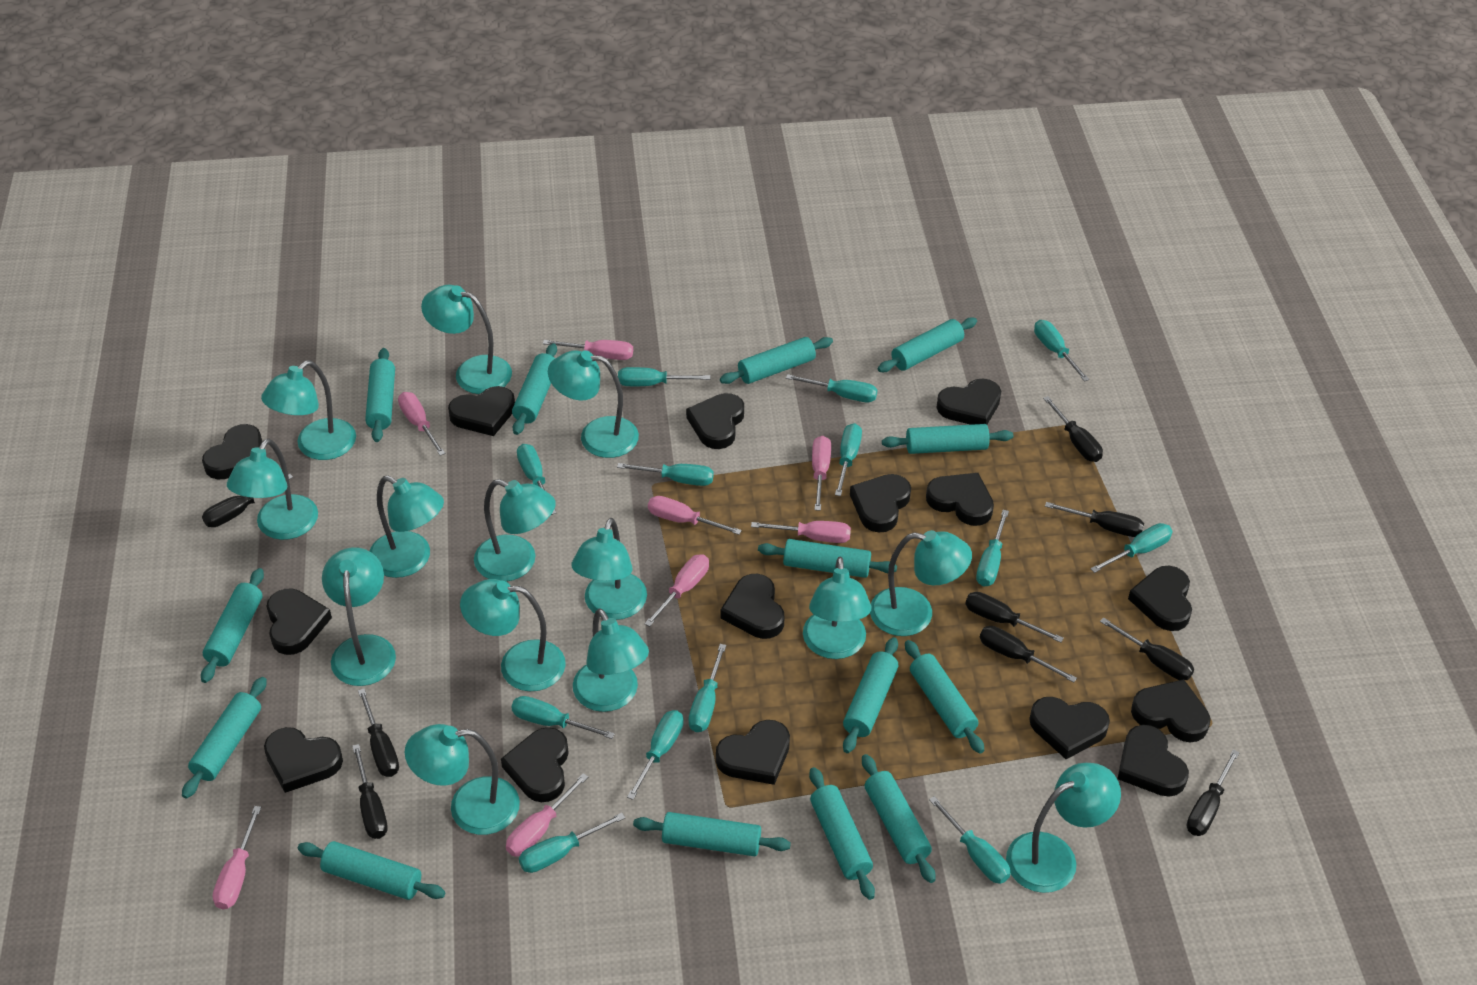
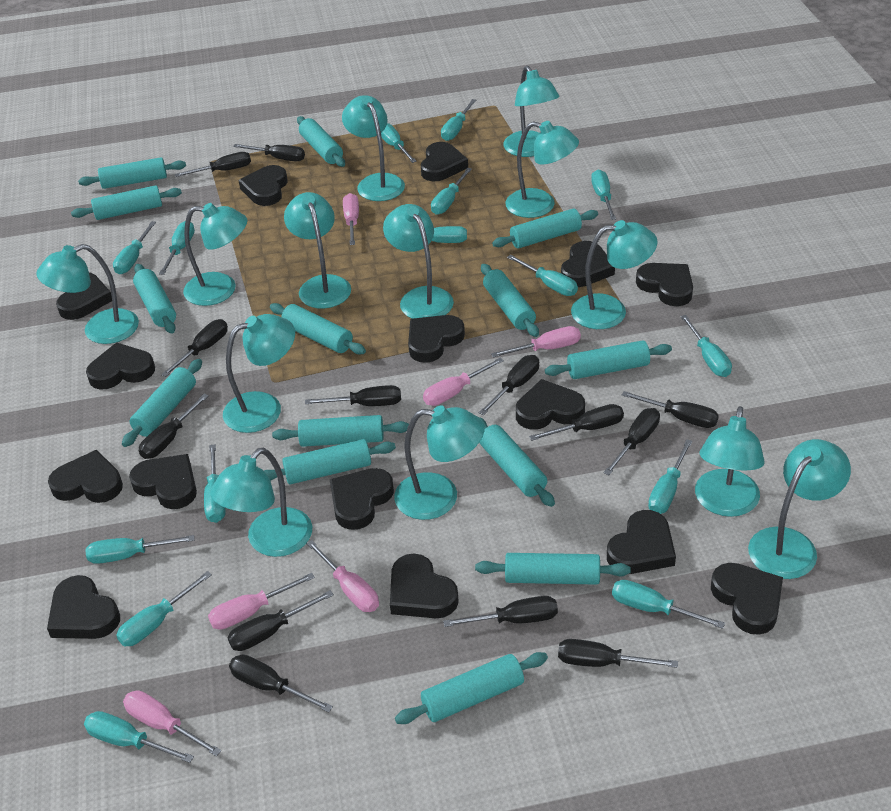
black screwdriver: [202,474,293,527] [352,744,388,839] [358,689,399,777] [965,592,1064,643] [980,626,1077,683] [1043,396,1103,462] [1045,502,1144,537] [1100,618,1194,680] [1186,749,1240,836] = 9 -> [139,394,209,459] [161,319,228,377] [175,152,251,177] [227,590,334,651] [229,654,333,712] [233,144,305,161] [305,385,401,406] [443,596,558,627] [479,355,539,415] [529,404,624,441] [558,639,678,668] [603,408,660,475] [622,391,719,428] = 13
pink screwdriver: [213,806,261,909] [398,392,445,456] [506,773,588,857] [543,340,633,360] [644,554,709,627] [648,496,742,535] [751,521,851,543] [812,436,831,511] = 8 -> [123,690,222,757] [208,573,315,630] [306,540,379,612] [343,193,359,245] [423,358,504,406] [491,326,581,358] = 6
turquoise lamp: [227,439,318,540] [261,360,356,460] [322,547,396,686] [370,475,444,578] [405,724,520,835] [421,285,512,394] [460,579,566,691] [474,479,556,581] [548,350,639,458] [571,518,647,620] [573,608,649,712] [803,557,871,659] [870,530,972,636] [1006,763,1121,893] = 14 -> [36,244,139,344] [183,203,247,306] [210,448,312,557] [223,314,295,433] [284,192,351,308] [342,95,405,201] [383,204,454,319] [394,406,485,520] [503,66,559,157] [505,121,579,218] [571,220,658,329] [695,406,765,517] [748,439,851,579] = 13
turquoise screwdriver: [511,696,615,739] [517,444,557,515] [519,813,625,873] [617,463,714,486] [618,367,710,386] [627,710,684,800] [688,644,726,732] [786,374,878,402] [835,423,862,496] [929,796,1010,884] [976,510,1009,587] [1034,320,1089,382] [1090,523,1173,573] = 13 -> [84,711,194,763] [86,535,195,564] [113,221,156,274] [116,571,212,646] [159,221,195,275] [204,444,226,523] [381,123,417,163] [384,226,467,243] [431,168,472,215] [441,99,476,141] [507,255,578,296] [591,170,616,220] [612,580,725,629] [648,439,693,514] [681,315,732,377] = 15

